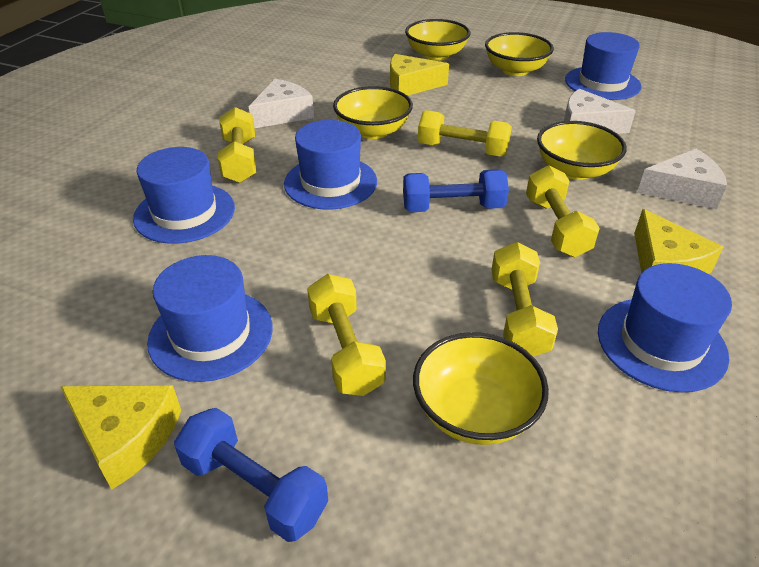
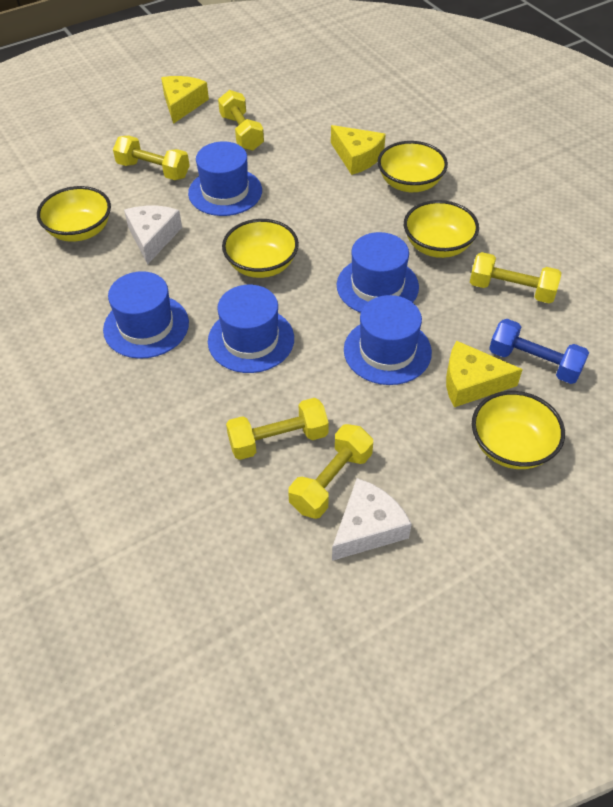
blue dumbbell: [174,408,328,542] [403,170,509,212] = 2 -> [489,319,589,384] = 1
white cheese: [249,79,314,128] [564,89,636,134] [637,148,727,209] = 3 -> [124,206,182,264] [332,478,412,561] = 2

